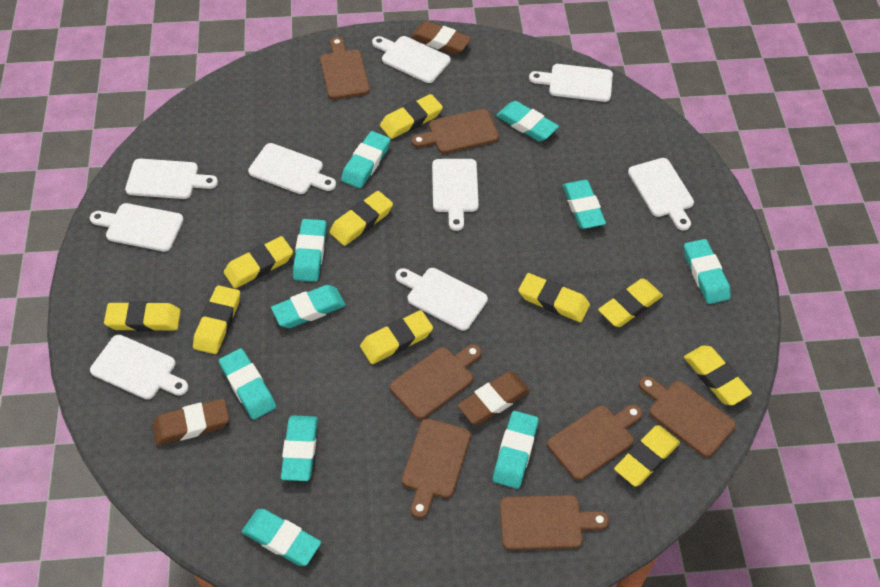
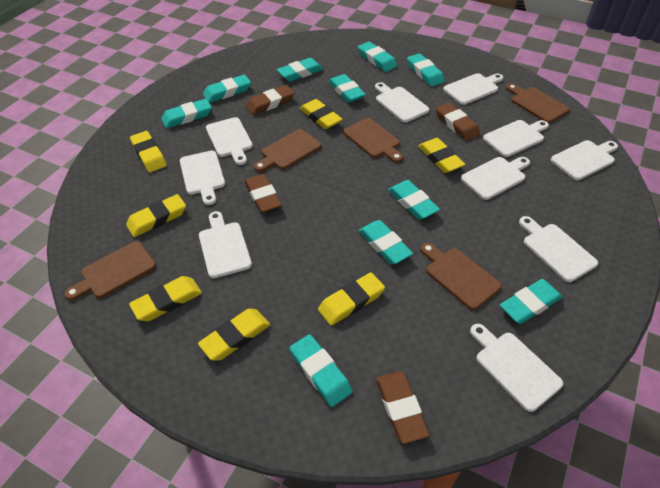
brown cutting board: [320,37,370,99] [390,344,482,420] [402,418,471,519] [411,109,499,154] [500,495,609,550] [547,405,643,480] [639,376,736,457] = 7 -> [65,241,156,301] [254,129,322,172] [343,118,403,163] [420,243,502,310] [506,83,570,123] = 5
brown eraser: [152,399,229,445] [411,21,471,55] [457,372,530,425] = 3 -> [245,85,294,115] [245,174,282,213] [376,371,430,444] [436,102,480,141] = 4
white cutting board: [90,203,184,252] [90,335,188,399] [125,159,218,199] [248,143,336,194] [372,36,450,83] [396,268,488,331] [432,159,479,231] [529,64,613,102] [628,158,694,230] = 9 -> [180,151,225,205] [199,211,252,278] [206,117,253,165] [375,82,429,122] [443,73,503,105] [461,157,530,200] [470,324,563,412] [483,120,549,157] [519,216,598,282] [551,140,618,180] = 10
yellow eraser: [104,301,181,332] [193,285,240,354] [224,236,293,288] [329,191,393,246] [360,310,433,364] [380,94,443,139] [518,273,590,322] [598,278,663,327] [614,425,680,487] [684,345,752,405] = 10 -> [126,194,186,237] [129,276,202,321] [130,131,167,173] [198,309,270,360] [300,99,343,129] [318,272,385,326] [418,138,465,173] = 7

